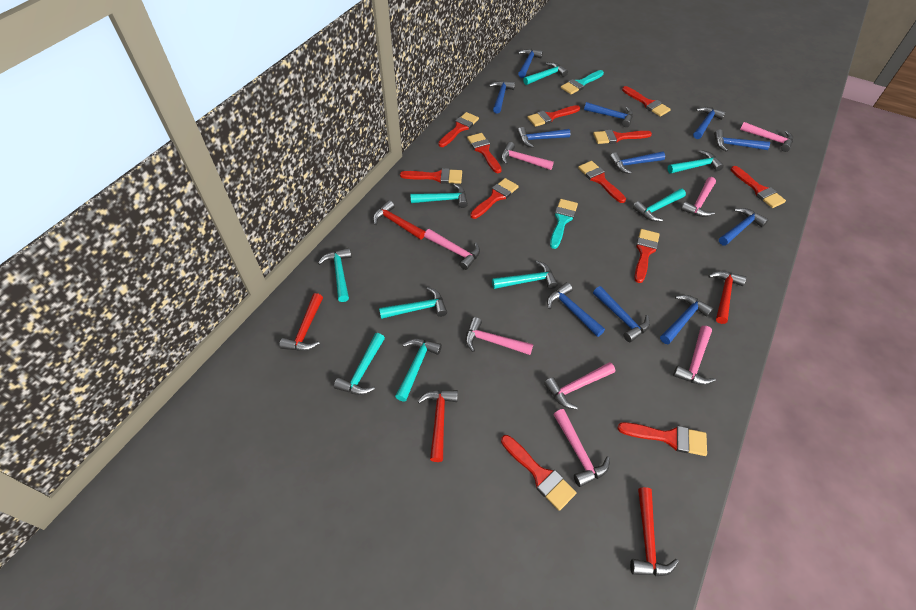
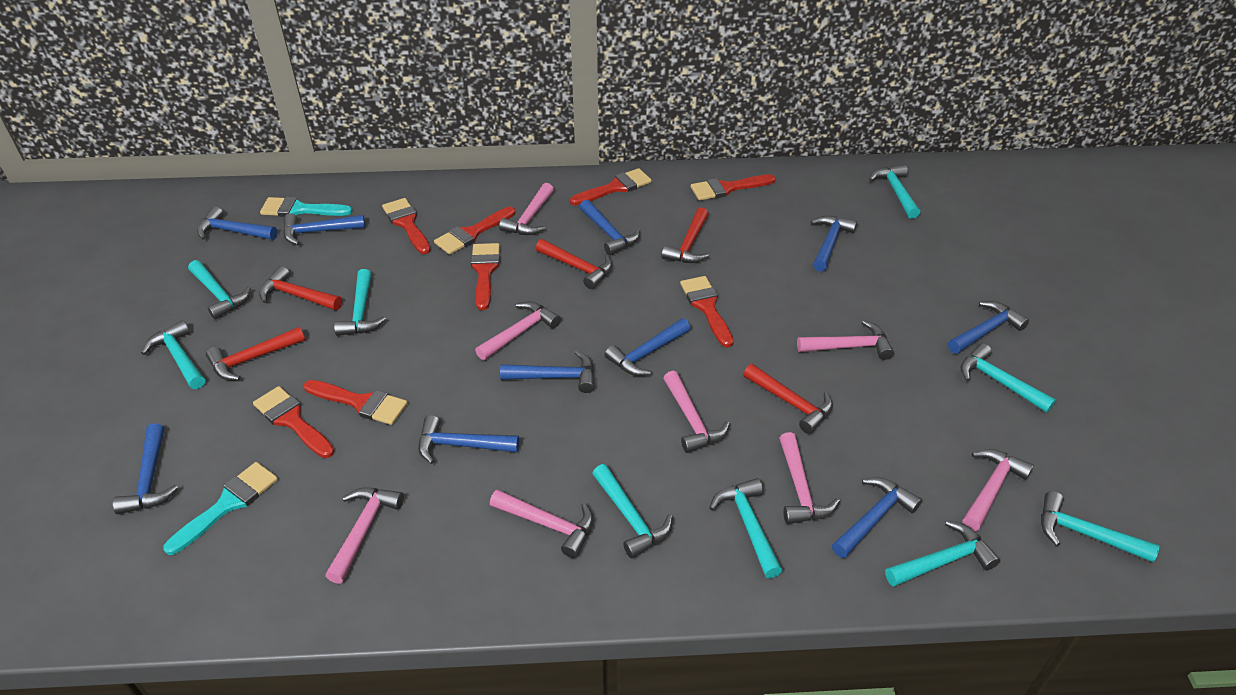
blue hammer: [489,81,515,114] [517,127,570,148] [518,49,543,78] [547,282,605,337] [584,102,633,127] [593,286,650,342] [610,152,665,174] [660,295,713,344] [693,107,726,139] [714,129,770,152] [719,208,769,246] = 11 -> [113,423,178,514] [197,206,277,240] [283,214,365,245] [418,415,519,464] [500,350,594,393] [580,200,640,255] [605,318,691,376] [811,216,857,272] [832,477,922,558] [948,301,1029,354] = 10
red brush: [400,168,462,184] [438,112,479,147] [467,133,502,173] [470,178,519,219] [501,435,577,511] [528,105,580,127] [578,161,626,203] [593,130,652,144] [618,422,707,456] [622,86,671,117] [635,229,660,283] [731,166,786,208] = 12 -> [253,386,334,458] [304,380,407,425] [382,198,431,254] [434,207,515,255] [471,243,500,310] [570,168,652,205] [680,276,734,347] [691,174,776,200] = 8

